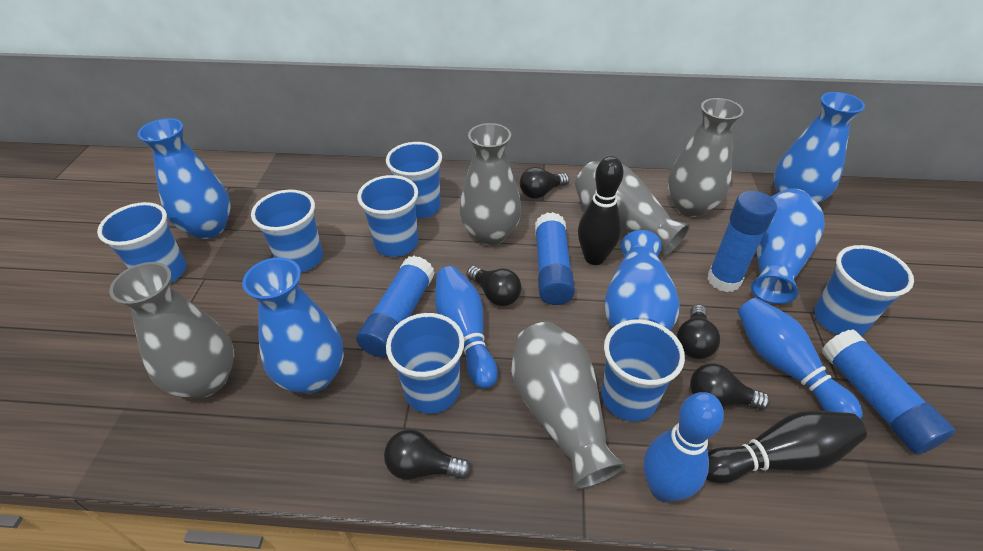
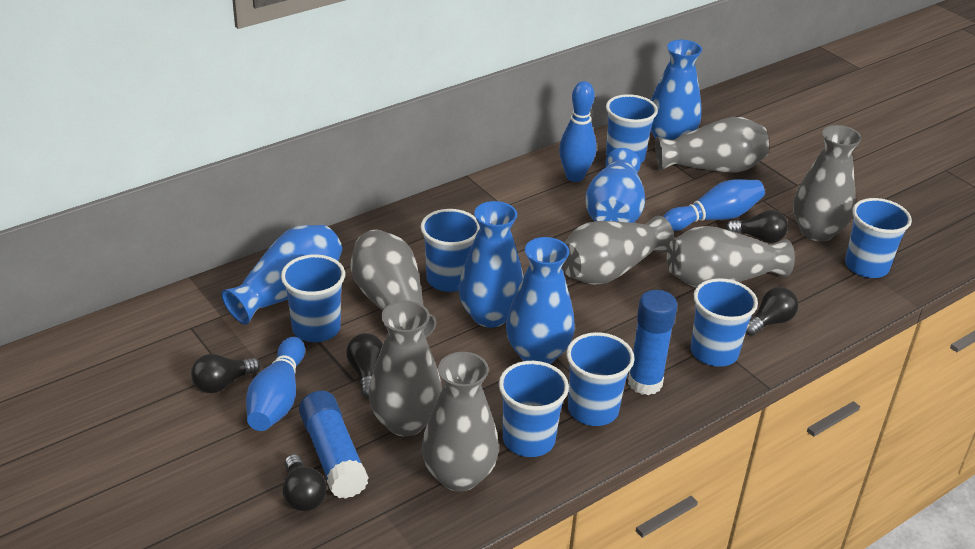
black bowling pin: [578,156,624,265] [706,411,867,483] = 2 -> none = 0
blue glue stick: [356,256,435,357] [535,212,575,305] [707,191,777,292] [822,329,955,454] = 4 -> [299,391,369,499] [628,290,677,395] = 2
grey vase: [109,262,234,398] [460,123,521,245] [511,322,625,489] [575,161,690,256] [668,98,744,217] = 5 -> [351,230,436,338] [369,300,442,437] [422,352,499,492] [561,216,674,285] [655,117,769,172] [667,226,795,288] [793,125,862,242] = 7

